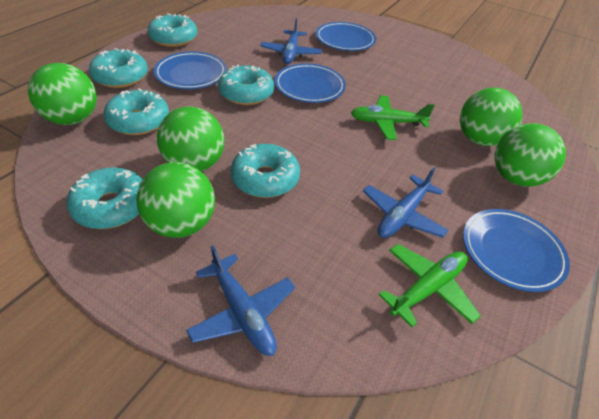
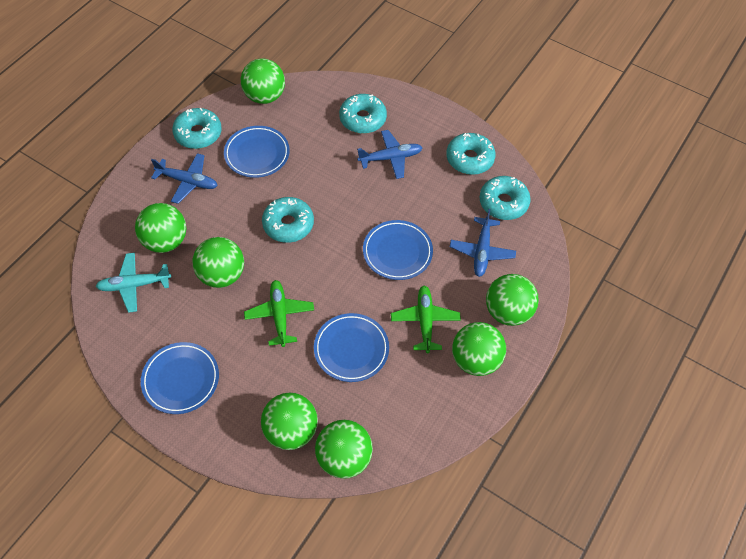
green ball: [28,63,97,125] [136,162,215,238] [157,106,224,171] [460,88,522,146] [495,123,566,187] = 5 -> [135,203,186,253] [193,237,244,288] [241,58,285,104] [261,393,318,450] [315,420,373,479] [452,322,506,376] [486,274,539,326] = 7
turquoise donut: [67,167,142,229] [89,48,148,88] [103,88,169,135] [148,13,197,47] [218,64,274,105] [231,144,300,198] = 6 -> [172,108,222,149] [262,197,314,243] [339,94,387,134] [446,133,496,175] [479,176,531,220] = 5
turquoise plane: none = 0 -> [95,252,171,313] = 1

